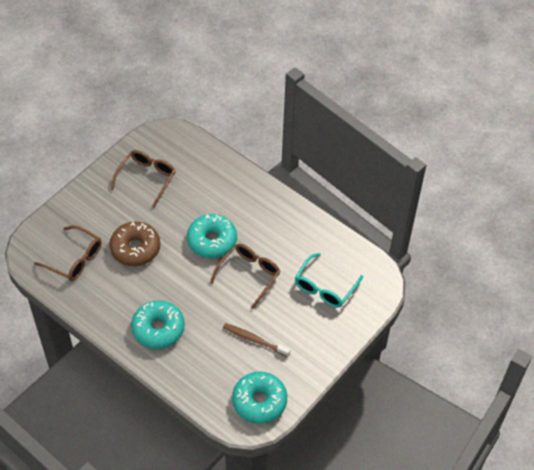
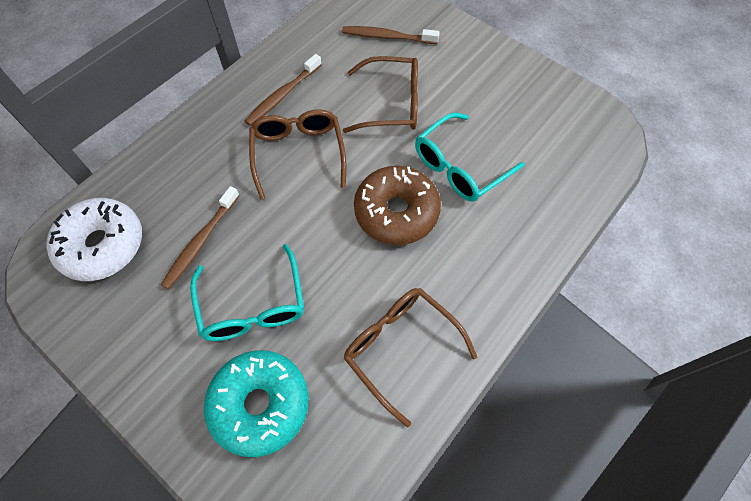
brown toothbrush: [223,323,290,357] = 1 -> [161,186,240,289] [245,54,322,126] [342,26,440,44] = 3
turquoise donut: [131,300,185,349] [187,214,237,258] [232,371,287,424] = 3 -> [204,350,309,457] = 1
turquoise glasses: [295,253,363,307] = 1 -> [190,244,304,341] [415,112,525,202] = 2
white donut: none = 0 -> [46,198,142,281] = 1

